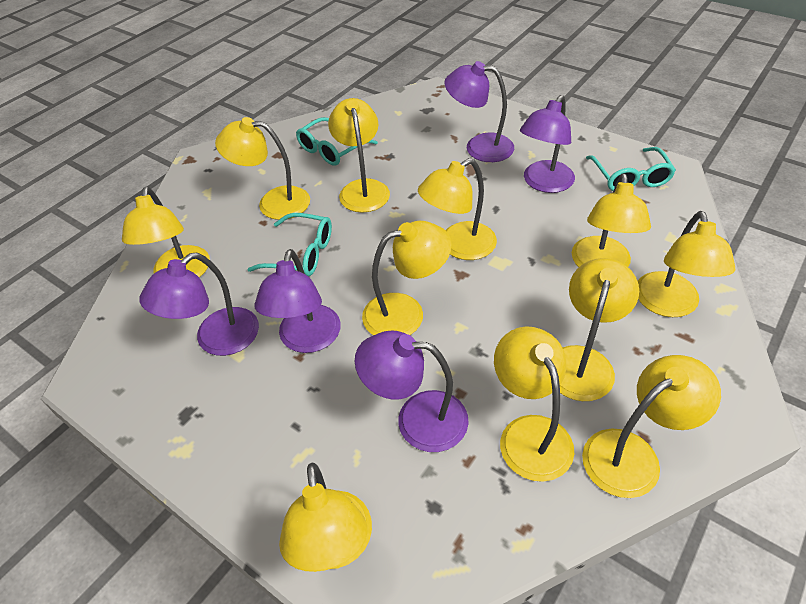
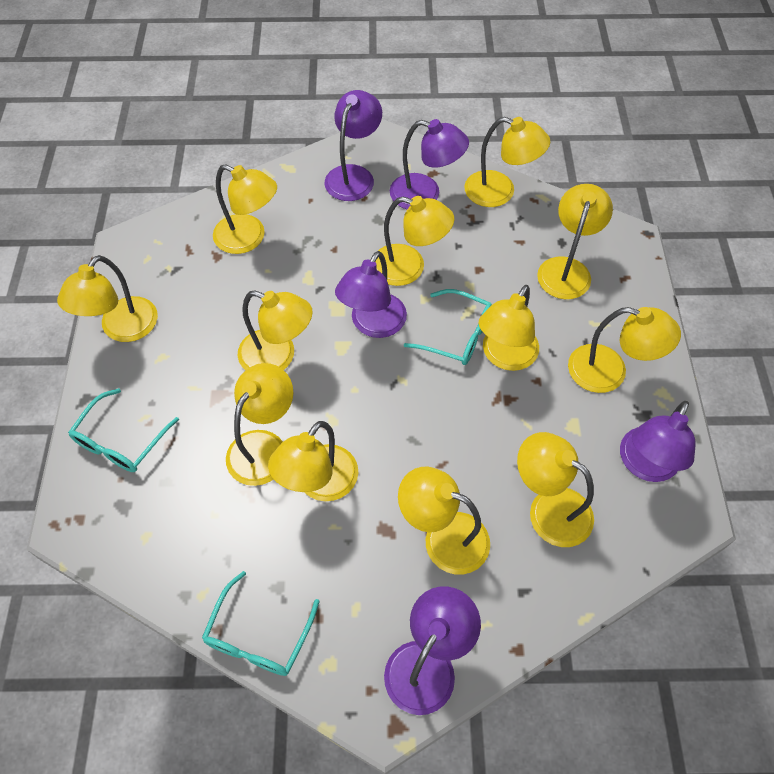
yellow lamp: [122,186,210,277] [215,117,310,220] [279,463,372,572] [328,98,390,213] [362,221,452,335] [418,158,497,260] [494,326,574,482] [560,258,639,401] [572,173,651,267] [582,355,721,498] [638,211,735,317] = 11 -> [57,255,158,342] [213,164,277,254] [226,363,293,486] [237,291,313,370] [268,421,358,501] [376,196,454,286] [398,467,490,575] [464,117,550,207] [478,285,539,371] [517,432,594,547] [537,184,613,299] [568,307,681,393] = 12

